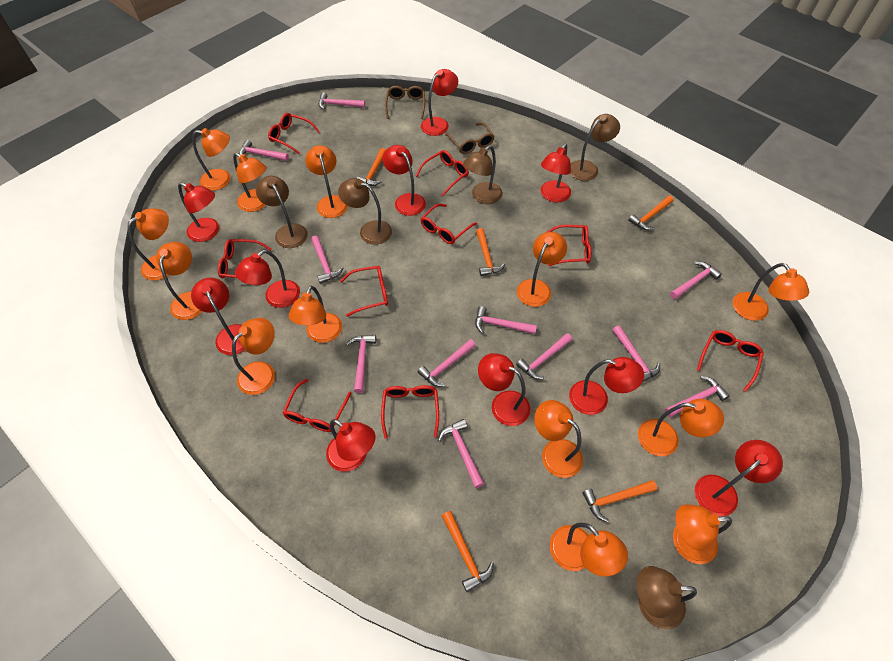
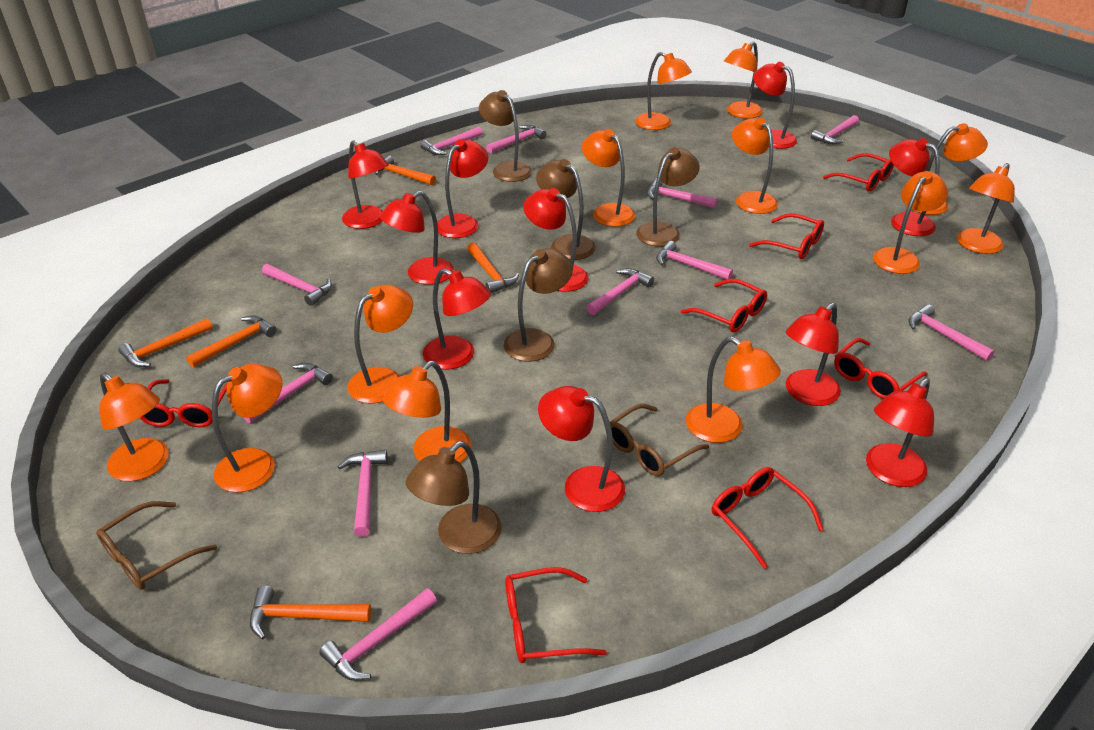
orange lamp: [128,208,169,281] [156,242,202,320] [193,128,230,191] [232,318,275,395] [233,153,267,212] [289,285,342,343] [305,145,348,218] [517,232,567,307] [534,400,583,478] [550,523,628,576] [638,399,724,456] [673,504,732,564] [733,263,809,321] = 13 -> [99,373,169,481] [212,364,282,492] [348,285,413,404] [383,361,471,463] [582,129,635,227] [635,52,692,130] [686,337,781,443] [724,42,763,119] [732,118,778,214] [873,171,948,274] [907,123,988,215] [957,163,1015,254] = 12
red glasses: [218,239,272,278] [268,113,320,154] [282,379,351,432] [340,266,388,317] [381,385,439,439] [416,150,469,196] [421,204,477,244] [545,225,591,266] [697,330,764,392] = 9 -> [140,379,228,427] [505,567,607,663] [681,279,767,333] [712,467,824,568] [749,213,824,259] [823,153,894,192] [834,338,928,399] = 7

